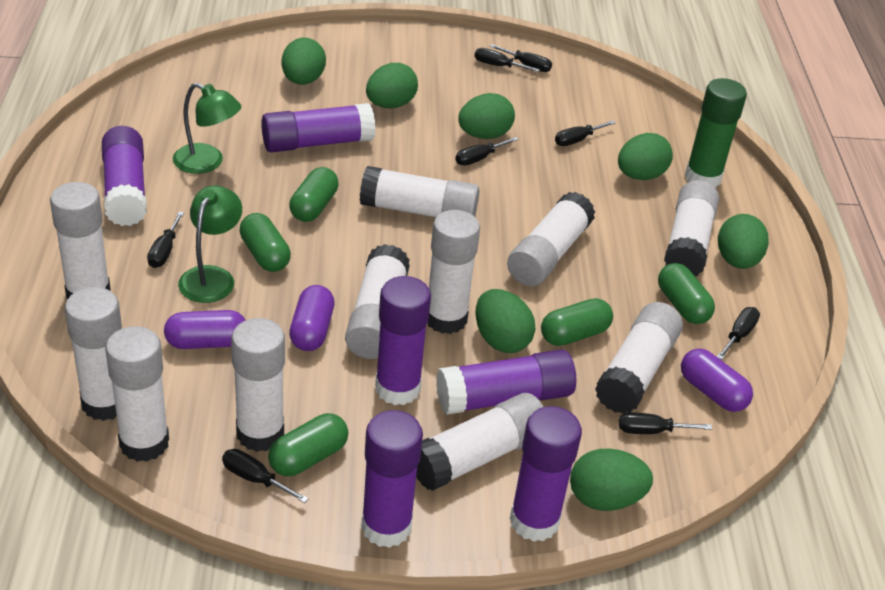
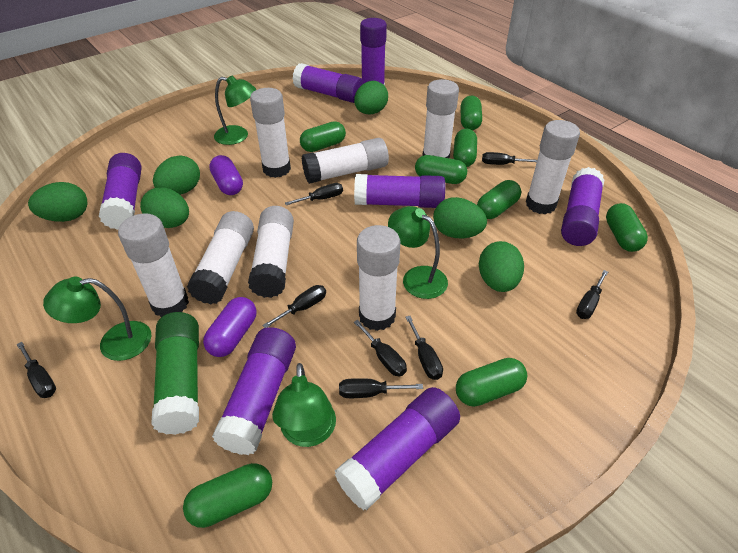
green capsule: [239,213,291,272] [268,413,348,476] [289,167,339,222] [541,298,613,346] [658,263,715,324] = 5 -> [183,463,272,528] [300,121,346,152] [415,155,467,184] [453,129,477,167] [456,358,527,407] [461,96,482,130] [477,180,521,219] [606,203,648,252] = 8
green egg: [281,38,326,85] [366,63,418,108] [458,93,515,139] [476,289,536,353] [570,449,653,511] [618,133,673,180] [718,214,769,269] = 7 -> [28,182,88,222] [140,187,189,228] [153,155,200,195] [354,81,388,114] [433,197,487,238] [479,241,524,292] = 6
green lamp: [173,83,241,174] [178,185,242,303] = 2 -> [43,277,151,361] [214,75,256,145] [272,363,336,447] [388,206,448,299] = 4
purple capsule: [164,310,246,349] [289,285,335,351] [681,348,753,412] = 3 -> [203,297,256,357] [209,155,243,195] = 2
purple glue stick: [102,126,147,226] [261,103,376,152] [361,410,423,548] [375,276,431,405] [436,350,576,415] [510,406,582,542] = 6 -> [99,153,141,230] [212,327,296,455] [293,63,364,103] [335,387,460,510] [354,174,445,208] [360,18,387,86] [561,167,604,246] = 7
white glue stick: [50,182,111,299] [65,287,122,421] [105,326,169,462] [231,318,285,452] [345,244,410,359] [360,166,479,217] [416,393,543,491] [428,210,480,334] [507,192,595,286] [595,302,683,414] [664,180,719,276] = 11 -> [118,213,189,317] [187,211,254,304] [248,206,294,298] [250,88,291,178] [301,138,389,184] [357,225,400,331] [422,79,459,158] [526,120,580,214] = 8

